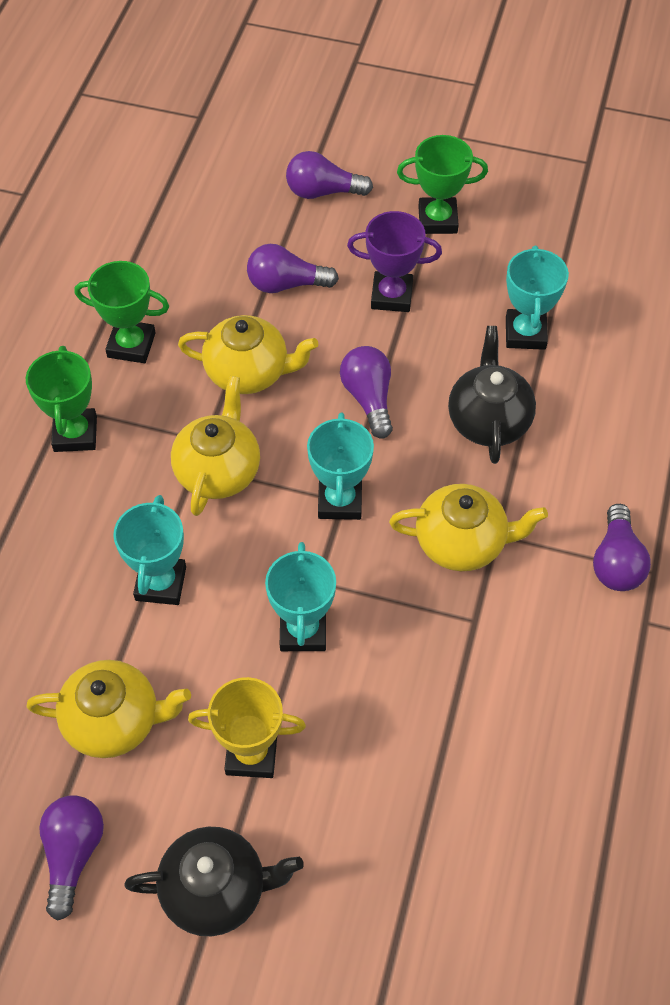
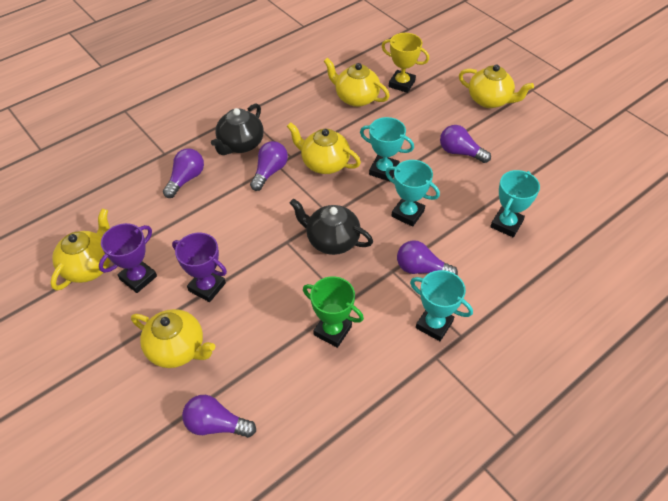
green trophy: [26,346,97,452] [75,261,169,363] [397,135,488,234] = 3 -> [303,276,364,348] = 1
purple trophy: [347,211,442,312] = 1 -> [99,223,157,293] [172,233,227,302] = 2
yellow teapot: [26,660,191,758] [171,376,260,516] [178,315,318,394] [389,484,548,571] = 4 -> [50,209,111,291] [131,309,215,368] [287,122,361,174] [324,58,390,107] [459,65,534,108] = 5

